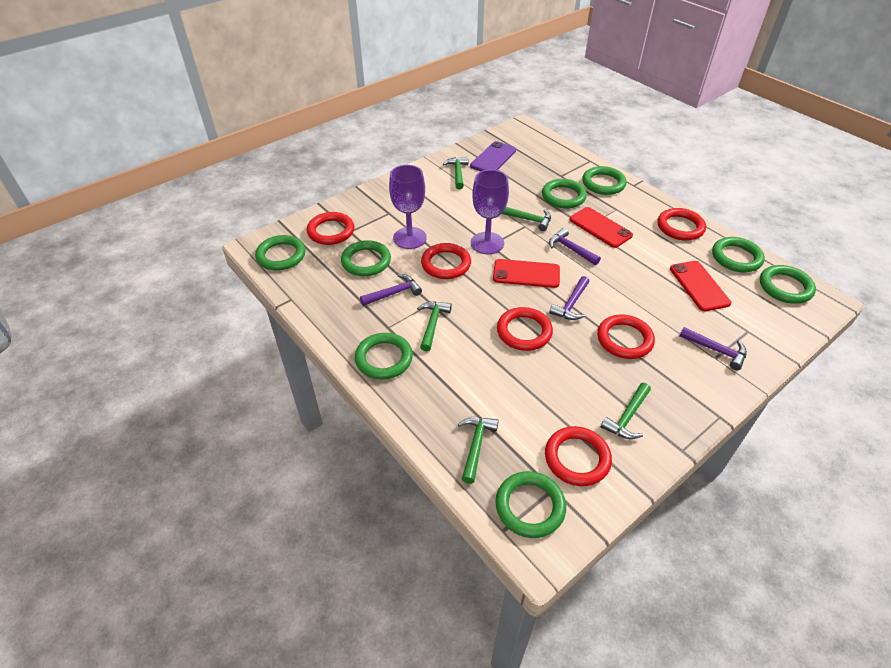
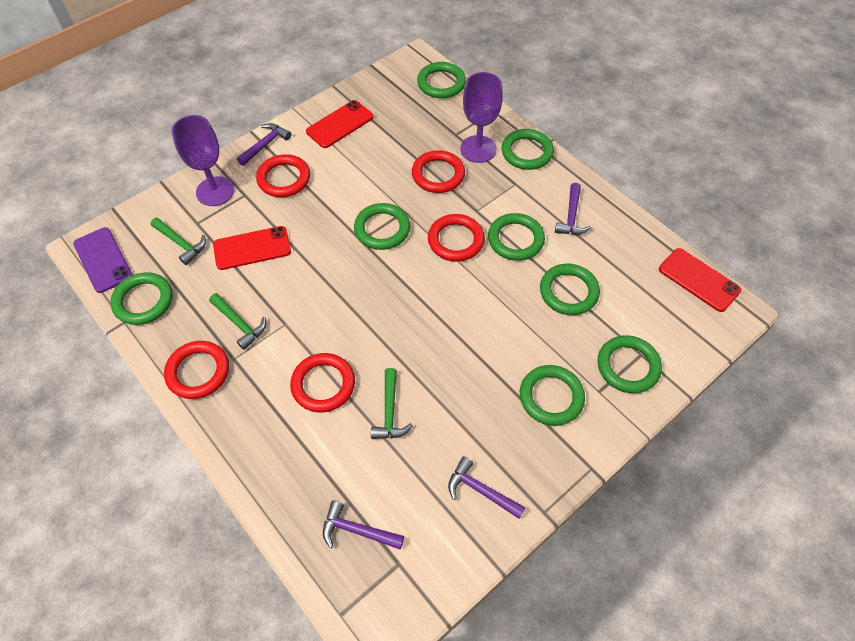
green hammer: [417,302,452,351] [443,157,468,189] [458,417,499,484] [502,207,551,231] [601,383,651,439] = 5 -> [151,218,206,265] [209,293,266,350] [371,368,413,439] = 3
red ring: [307,212,354,245] [421,243,471,279] [497,307,553,351] [545,426,612,486] [597,315,655,359] [657,208,706,241] = 6 -> [164,341,229,399] [256,154,310,197] [290,353,355,413] [412,150,465,193] [428,214,485,262] = 5

